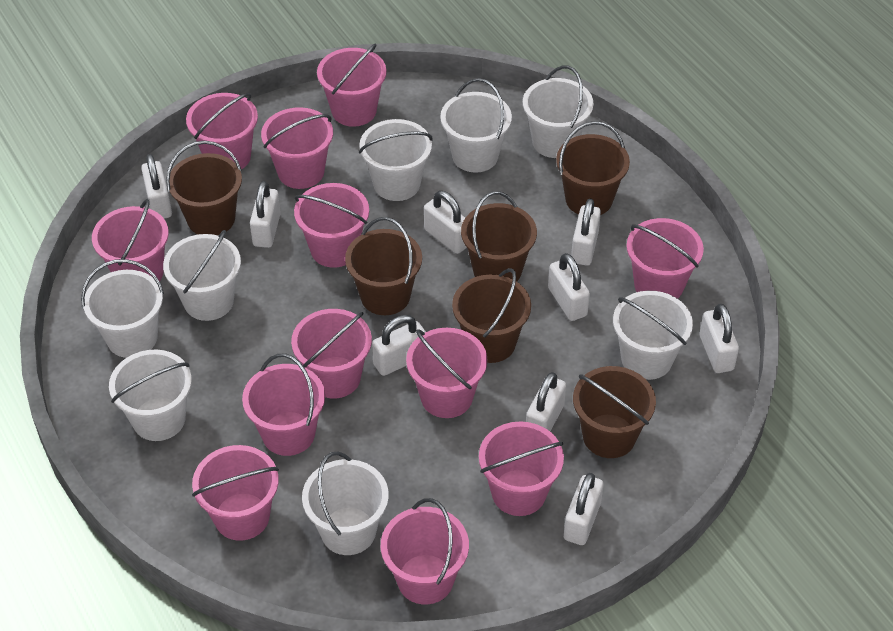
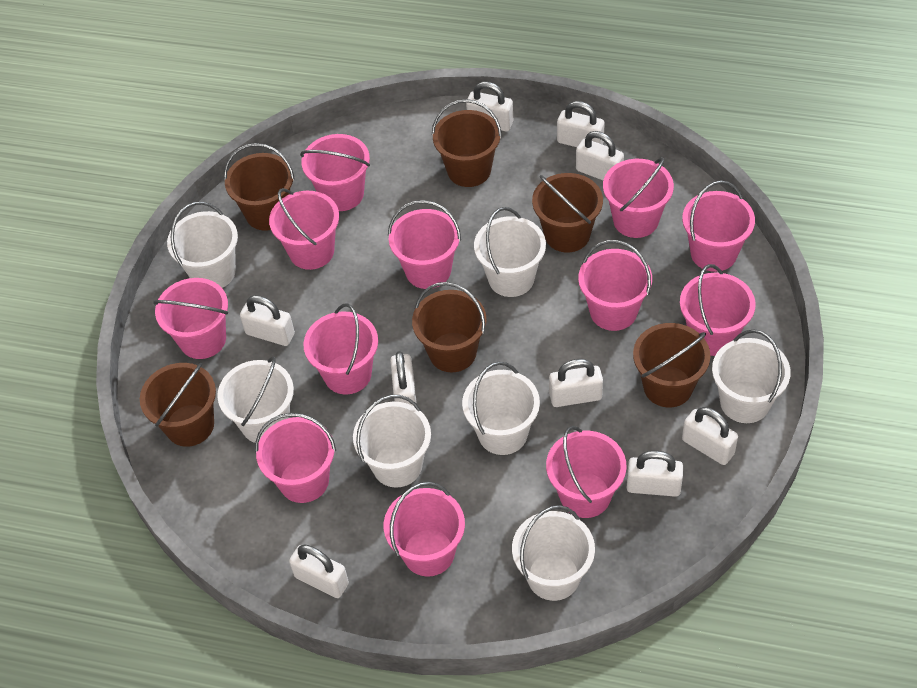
white bucket: [81,259,164,358] [109,350,192,441] [163,230,241,321] [302,451,389,555] [359,119,433,201] [440,78,512,173] [523,66,594,158] [613,291,693,380] = 8 -> [167,202,238,288] [217,356,294,443] [353,395,431,488] [462,362,540,455] [474,207,546,297] [512,505,595,601] [712,329,791,423] = 7

